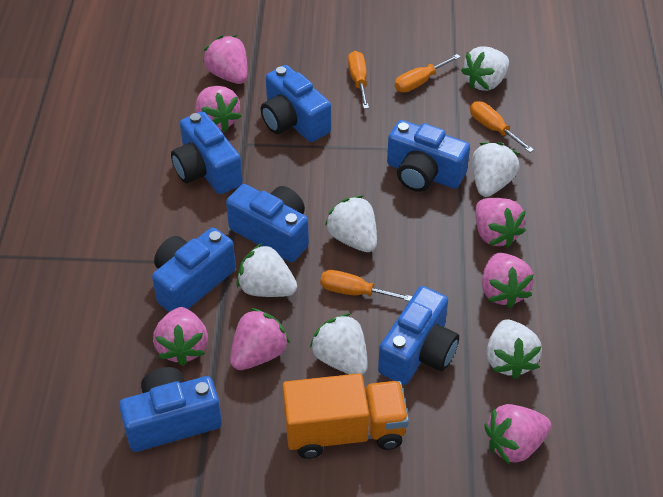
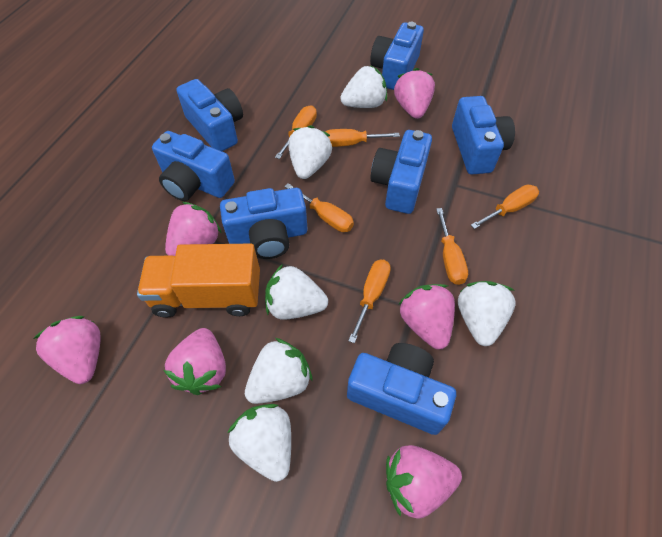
orange screwdriver: [320,270,413,301] [348,51,369,109] [395,54,460,93] [470,101,534,152] = 4 -> [275,106,317,159] [284,183,354,232] [326,129,400,147] [348,260,391,343] [436,208,468,285] [471,185,539,229] = 6
pink strawberry: [153,307,208,366] [195,86,241,132] [203,35,247,84] [230,308,290,370] [475,198,526,248] [482,253,534,308] [484,404,551,464] = 7 -> [33,316,101,384] [164,328,226,395] [165,202,222,256] [386,445,462,519] [394,68,435,119] [398,284,455,349] = 6

